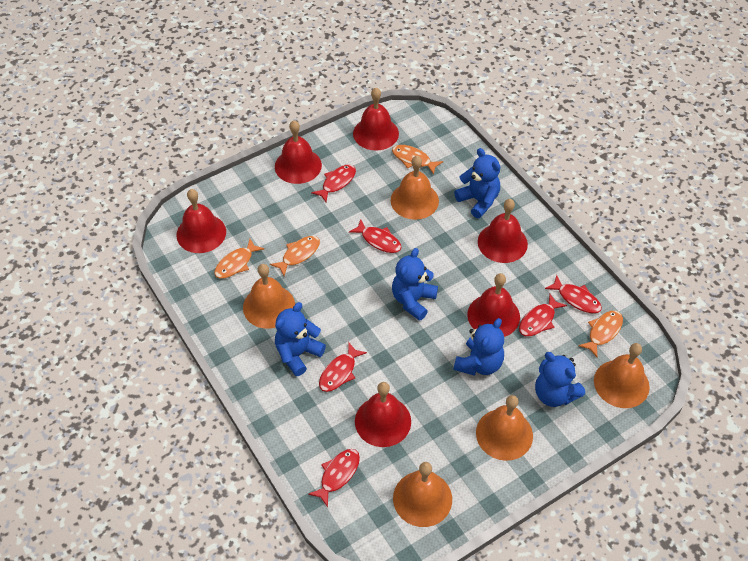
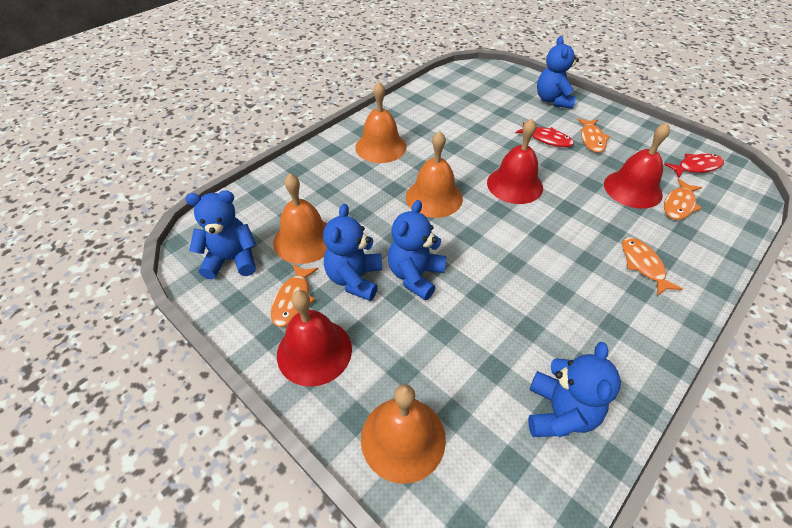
orange bell: [243,264,295,329] [391,156,439,220] [393,462,452,527] [476,395,533,461] [594,343,650,408] = 5 -> [273,174,327,264] [355,82,406,163] [361,384,446,484] [406,131,463,218] = 4
red bell: [176,189,226,253] [275,120,322,184] [353,87,399,150] [355,382,411,447] [467,273,520,337] [478,199,528,263] = 6 -> [277,290,352,387] [487,119,543,204] [604,123,670,209] = 3
red fish: [308,449,360,507] [311,165,356,202] [319,343,367,392] [349,219,402,253] [519,294,567,336] [545,275,602,313] = 6 -> [515,122,574,147] [664,154,724,178] = 2

